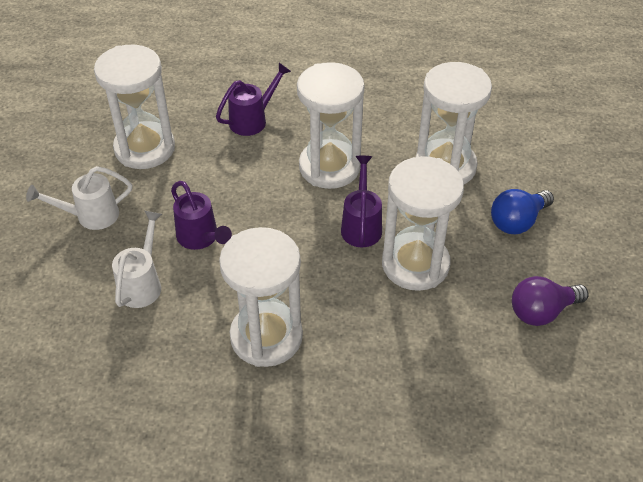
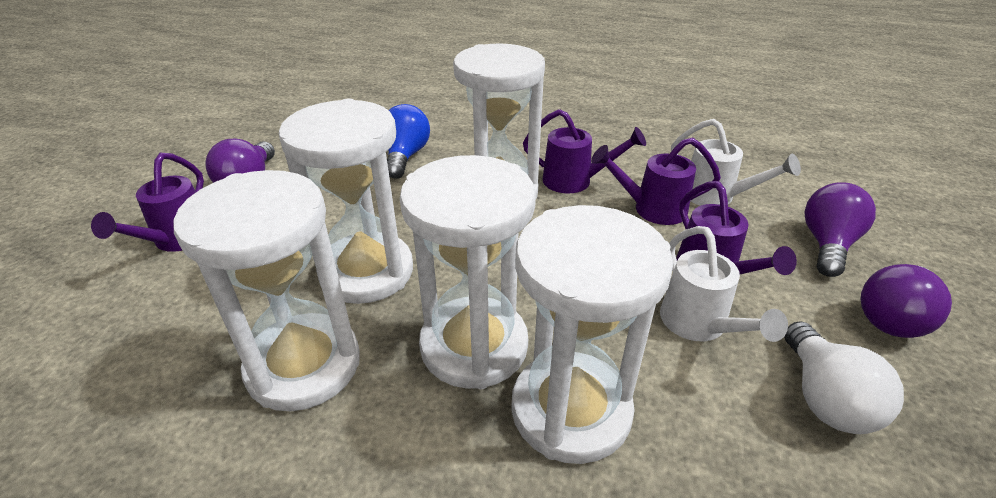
purple light bulb: [512,276,589,326] = 1 -> [205,139,275,183] [804,182,876,277] [860,264,952,338] = 3
purple watering can: [171,181,232,250] [216,63,291,136] [341,156,382,247] = 3 -> [91,153,204,252] [523,109,646,194] [591,138,721,225] [676,181,797,275] = 4
white light bulb: none = 0 -> [784,321,904,434] = 1

